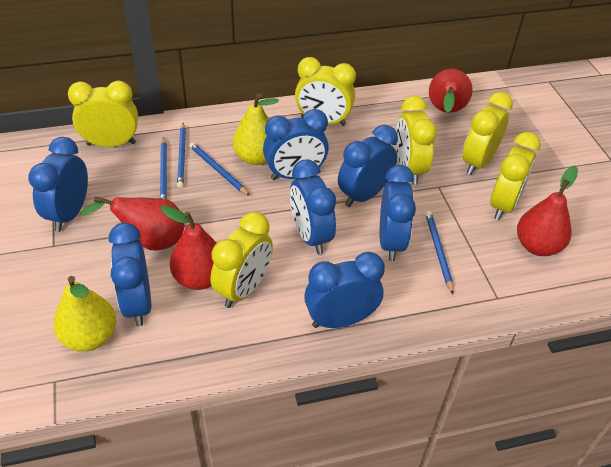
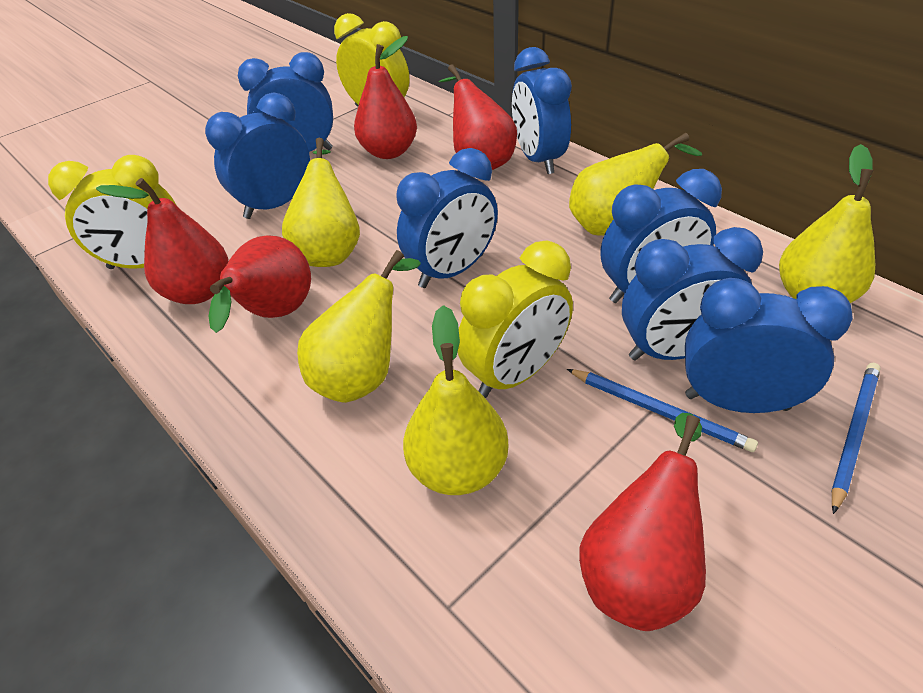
blue pencil: [160,137,167,199] [177,123,186,188] [189,142,250,196] [426,211,453,294] = 4 -> [567,369,758,452] [831,363,881,514] = 2
red pear: [80,196,185,251] [161,205,217,290] [429,69,473,113] [517,166,578,256] = 4 -> [96,178,228,304] [209,236,311,333] [354,36,417,159] [439,64,517,170] [579,413,706,631] = 5
yellow clock: [68,81,138,147] [210,212,273,308] [295,57,356,126] [396,96,437,185] [462,92,513,175] [490,132,541,220] = 6 -> [48,155,177,269] [334,13,409,106] [458,241,573,398] = 3
yellow pear: [53,276,116,352] [233,93,279,165] = 2 -> [282,138,360,267] [297,250,421,403] [403,305,509,495] [569,133,702,236] [779,144,875,303] = 5

